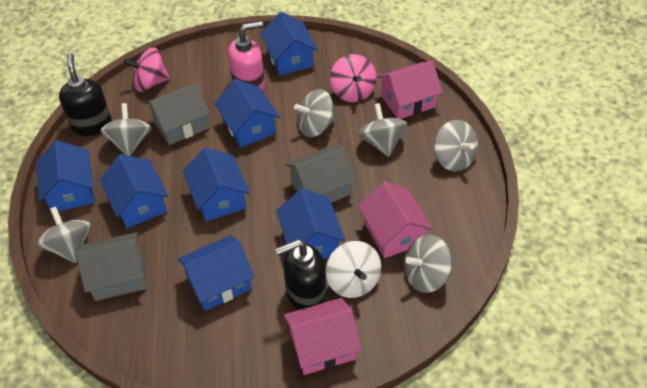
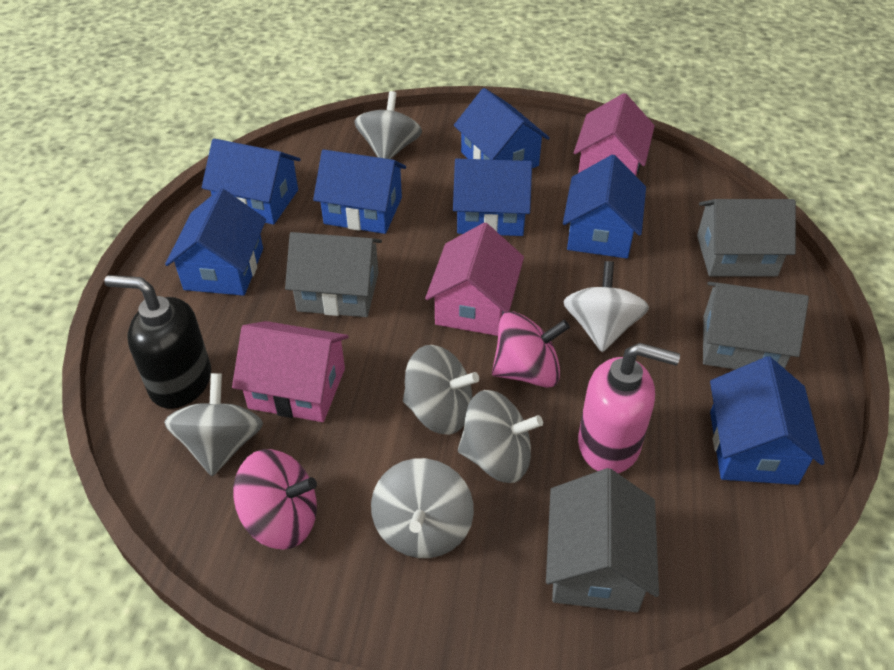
black soap dispenser: [59,53,112,136] [275,239,326,310] = 2 -> [105,275,211,409] = 1
grey house: [76,232,146,301] [145,83,210,145] [285,146,356,203] = 3 -> [285,232,382,317] [546,468,659,612] [697,199,796,277] [703,282,809,370] = 4
grey spinning top: [36,207,91,263] [100,103,152,156] [294,89,335,137] [358,103,407,157] [404,235,452,293] [434,120,478,172] = 6 -> [164,373,263,476] [354,91,422,159] [371,458,474,558] [403,345,479,435] [458,390,543,483] = 5

